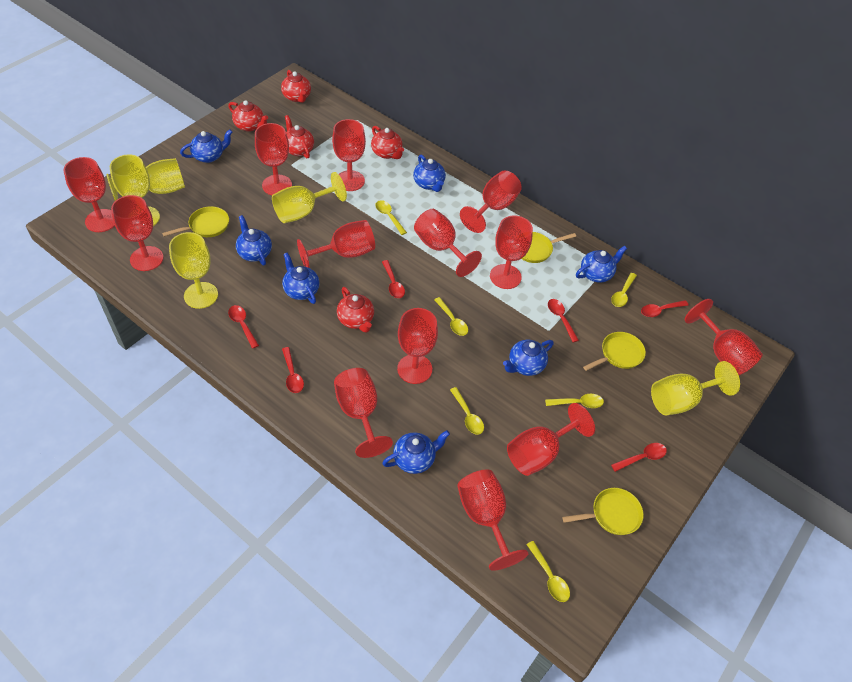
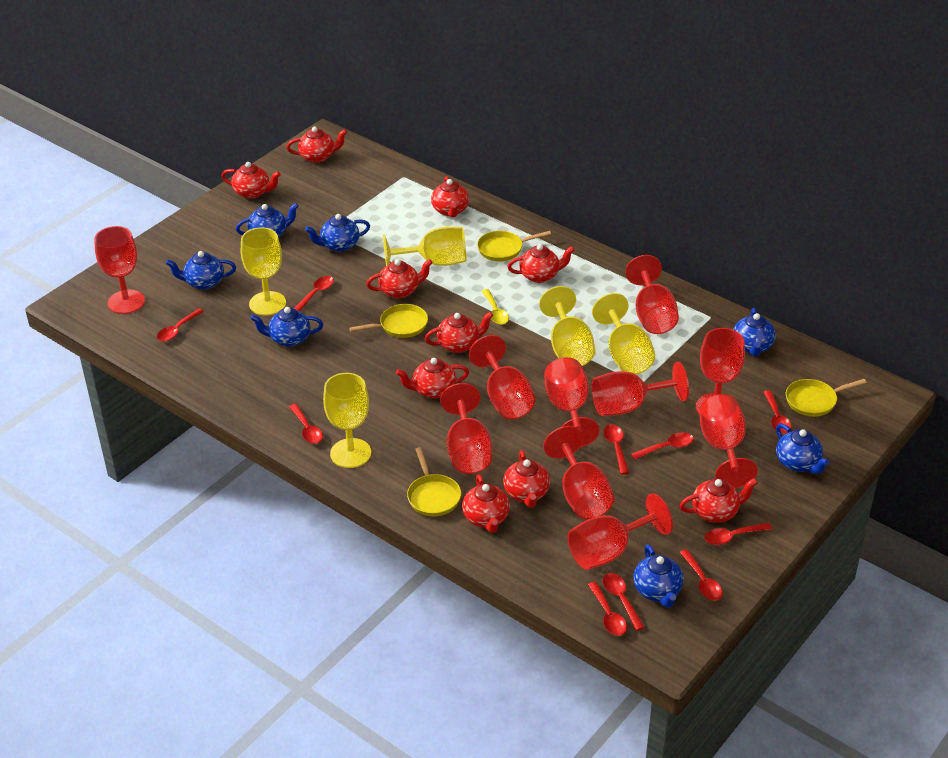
red goblet: [63,157,115,232] [111,195,164,271] [255,123,292,195] [297,220,375,268] [332,119,366,191] [334,368,393,458] [397,308,438,384] [414,209,482,277] [457,469,528,571] [460,171,522,233] [490,215,533,289] [507,403,595,476] [684,299,763,375] = 13 -> [94,226,145,314] [440,383,492,474] [469,335,535,420] [543,426,614,520] [544,357,599,447] [568,493,673,570] [592,362,689,416] [625,255,679,334] [696,328,745,413] [699,394,758,488] = 10
red spoon: [228,305,259,349] [282,347,304,393] [382,260,405,298] [548,299,579,342] [611,443,667,472] [641,300,689,317] = 6 -> [157,308,204,342] [289,404,323,444] [294,276,334,311] [588,582,627,636] [602,573,645,631] [603,424,629,475] [631,432,694,460] [679,549,723,601] [705,523,772,545] [763,391,792,434] = 10
red teapot: [228,100,268,132] [281,70,311,103] [285,115,314,158] [337,287,374,333] [371,126,404,159] = 5 -> [222,162,281,199] [286,127,347,163] [366,259,433,298] [396,358,469,399] [425,312,493,353] [431,176,469,218] [462,474,510,533] [503,450,550,508] [507,244,575,283] [680,478,758,523] = 10
yellow spoon: [375,200,407,235] [434,297,468,336] [450,387,484,435] [526,541,570,602] [545,394,604,408] [611,273,637,307] = 6 -> [482,289,509,325] = 1

